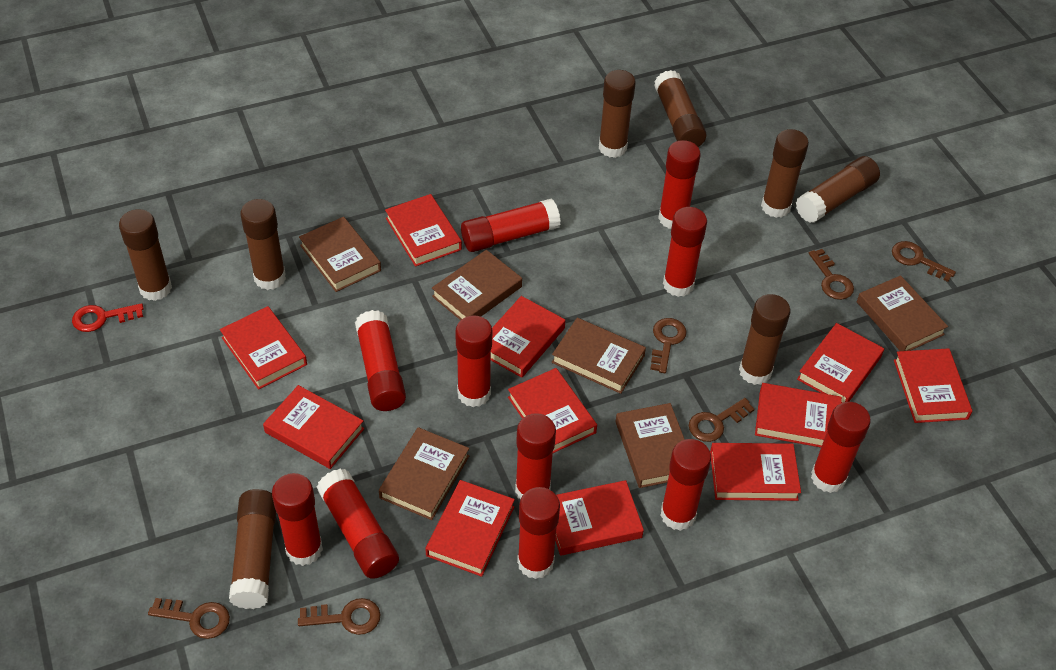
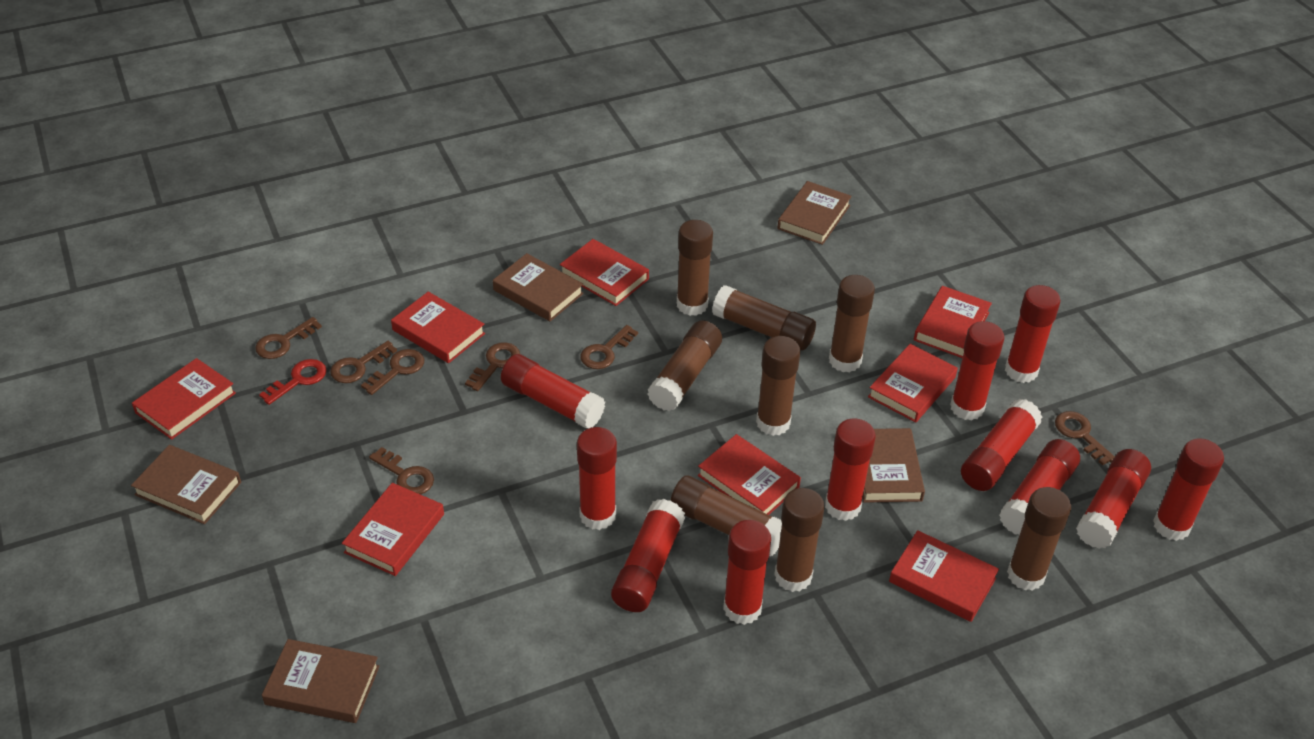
brown book: [299,217,381,292] [379,427,469,520] [432,250,522,320] [552,318,646,394] [615,403,685,488] [857,275,948,351] = 6 -> [131,445,241,524] [262,639,380,723] [493,253,584,321] [777,181,852,245] [863,428,925,503] = 5
brown key: [148,598,230,639] [298,598,381,635] [650,318,687,373] [689,398,755,442] [809,249,854,300] [892,241,956,282] = 6 -> [255,317,322,359] [330,341,397,383] [361,349,424,395] [369,447,434,494] [465,342,520,391] [580,325,638,369] [1055,411,1115,466] = 7
red book: [220,306,307,390] [263,385,364,469] [385,194,462,267] [425,480,515,577] [491,296,565,378] [508,368,597,453] [555,480,644,556] [710,443,801,501] [755,383,842,447] [797,323,884,403] [894,348,972,423] = 11 -> [132,358,236,440] [342,483,444,576] [391,292,485,363] [560,239,649,306] [698,434,801,515] [868,344,958,422] [889,530,999,622] [914,286,992,358] = 8

